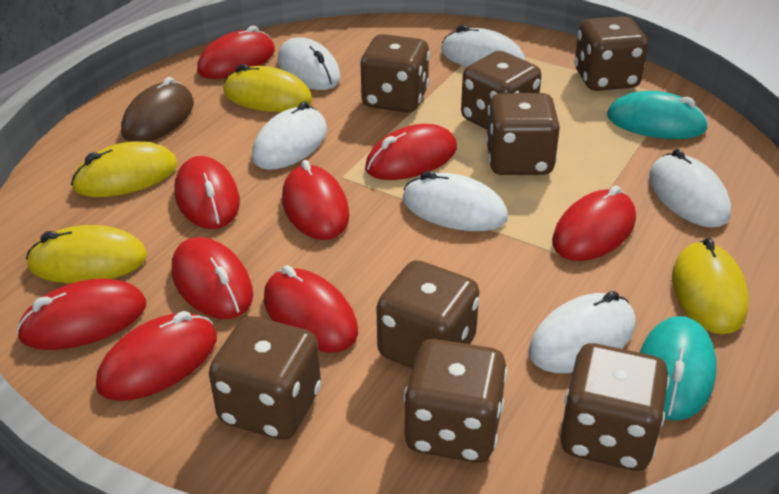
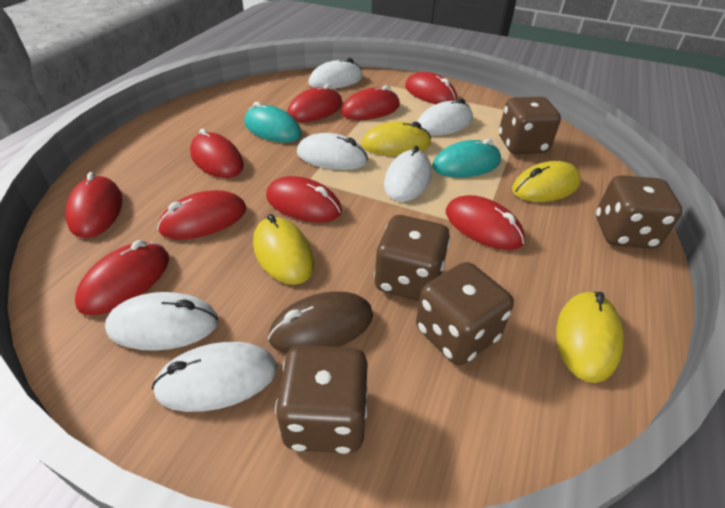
brown dice: [209,316,321,440] [361,34,430,113] [376,260,479,369] [403,339,507,463] [461,51,541,129] [486,93,560,175] [560,343,669,471] [574,16,648,91] = 8 -> [275,345,368,454] [374,215,450,301] [416,262,514,365] [499,97,561,154] [596,175,683,249] = 5

